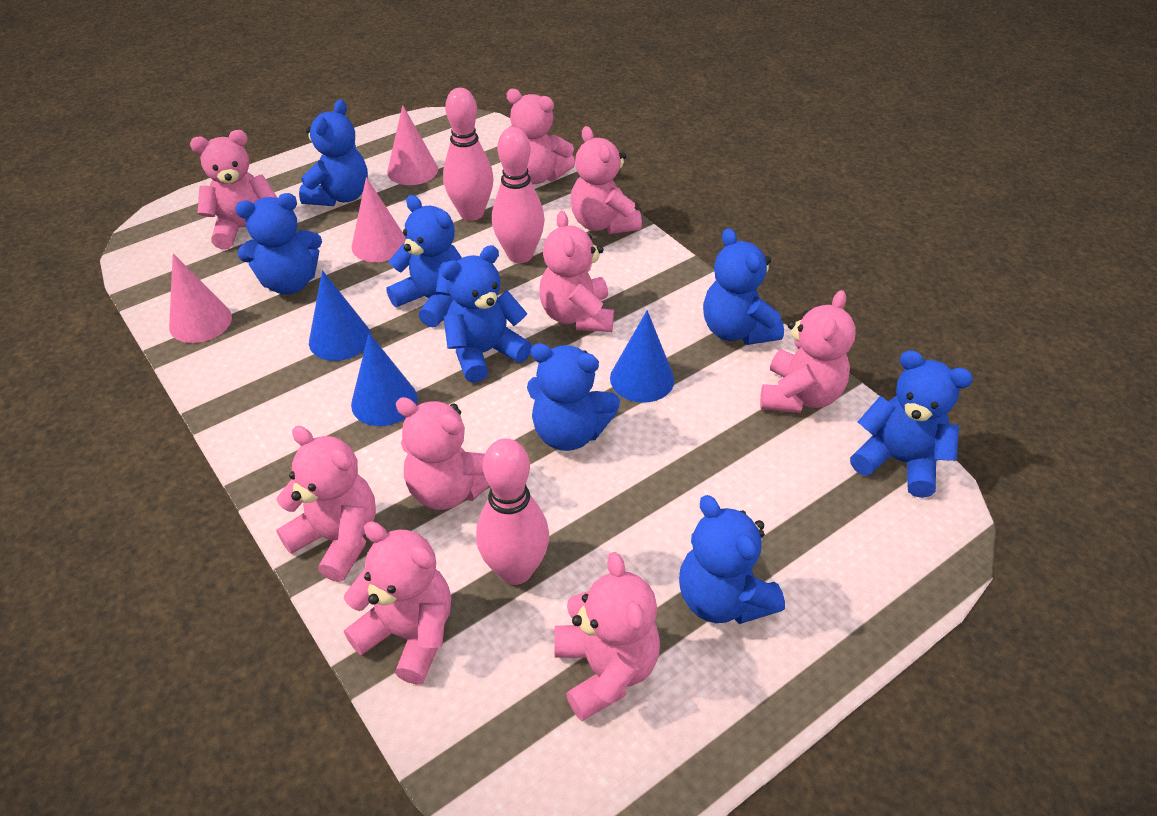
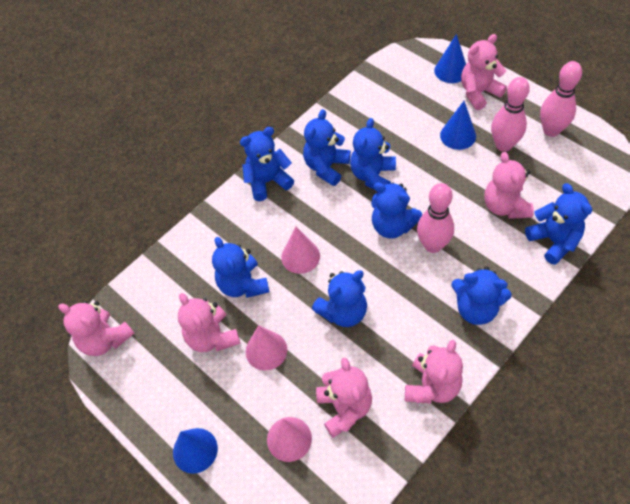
pink teddy bear: [190,130,277,250] [276,426,376,582] [344,521,451,684] [396,397,490,510] [506,89,575,184] [539,211,614,332] [554,552,660,721] [571,126,642,234] [760,290,856,413] = 9 -> [58,301,134,356] [178,293,241,352] [316,357,372,438] [405,340,463,404] [461,34,507,110] [484,152,534,219] = 6

